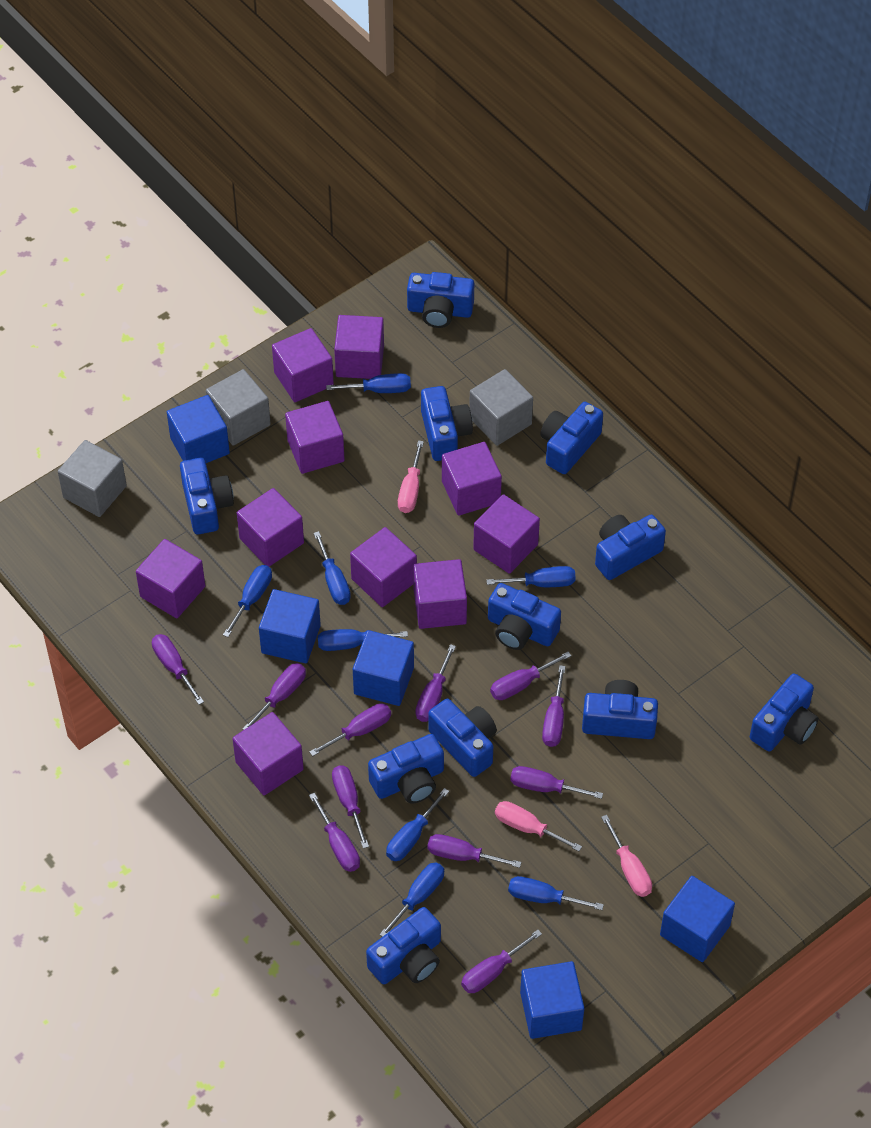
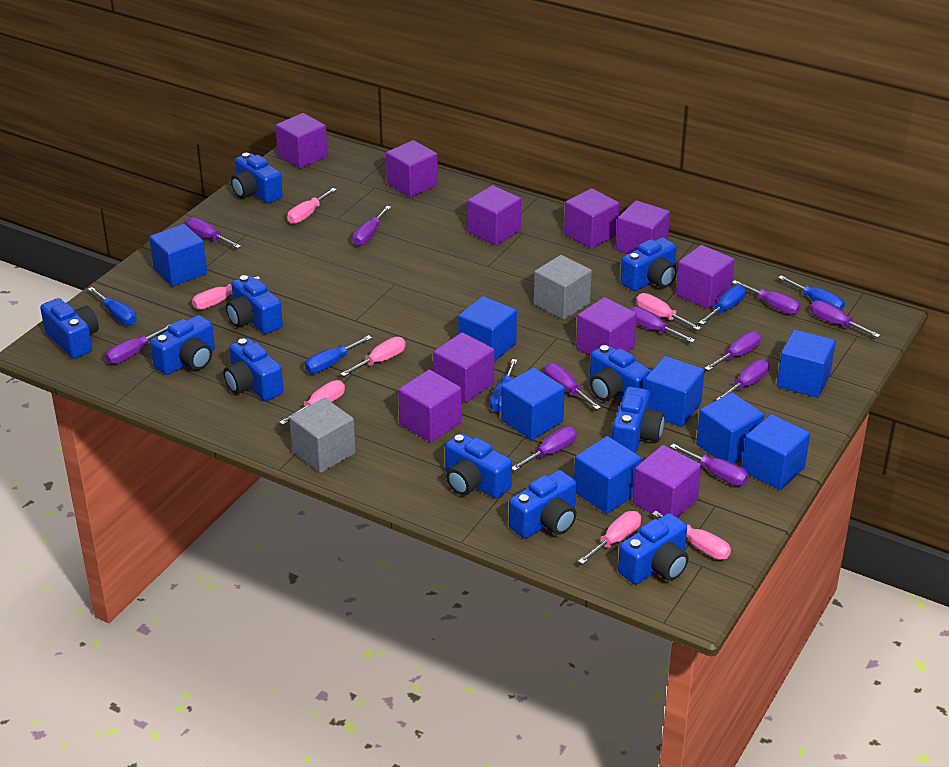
blue cube: [167,395,230,463] [259,589,321,663] [353,630,414,706] [520,961,584,1039] [660,876,735,962] = 5 -> [149,224,207,287] [458,296,517,362] [501,367,565,440] [574,436,642,514] [645,356,705,427] [696,392,764,464] [742,414,810,490] [777,330,836,398] = 8
blue screwdriver: [223,565,272,637] [313,531,351,605] [318,629,408,651] [326,373,411,393] [379,862,444,937] [386,788,449,861] [486,566,576,587] [508,876,604,910] = 8 -> [88,287,137,325] [305,335,372,373] [490,359,517,412] [699,285,746,325] [778,276,845,310] = 5
grey cube: [58,440,127,517] [206,369,271,445] [469,369,533,446] = 3 -> [289,398,356,473] [534,255,592,320] = 2
pink screwdriver: [398,440,424,513] [495,801,582,851] [601,815,652,897] = 3 -> [192,276,261,310] [279,380,345,425] [287,188,337,224] [340,337,405,376] [578,511,641,564] [636,293,701,330] [652,511,731,560] = 7

